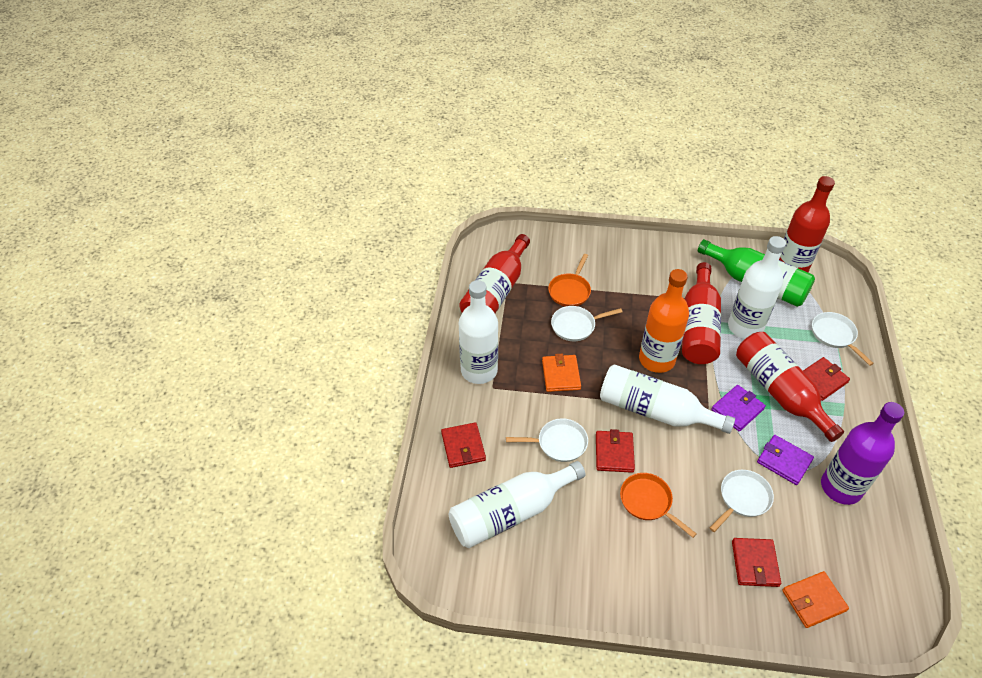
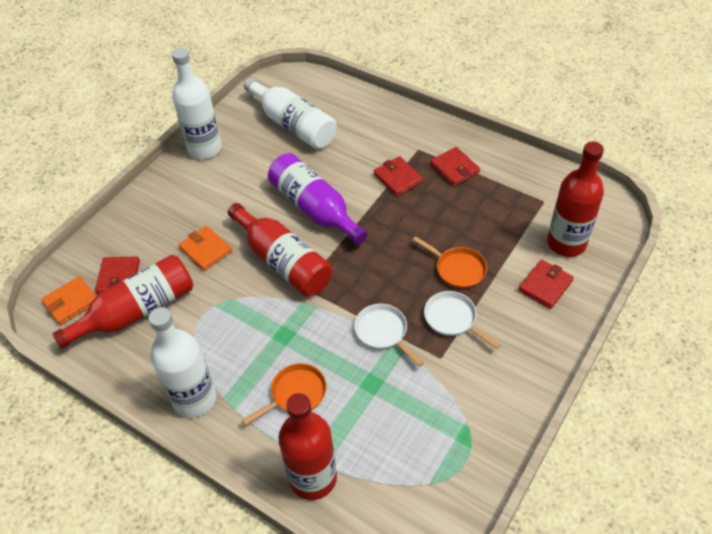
green bottle: [698,239,815,307] = 1 -> none = 0
orange bottle: [639,269,689,373] = 1 -> none = 0
purple wallet: [711,385,766,431] [757,435,814,485] = 2 -> none = 0
white bottle: [449,461,586,548] [459,280,498,384] [600,364,735,434] [728,236,786,339] = 4 -> [149,307,216,418] [172,48,222,159] [244,78,336,149] = 3
white pan: [506,418,588,462] [551,306,623,341] [710,470,774,532] [812,312,874,366] = 4 -> [354,304,424,367] [424,291,500,349] = 2

